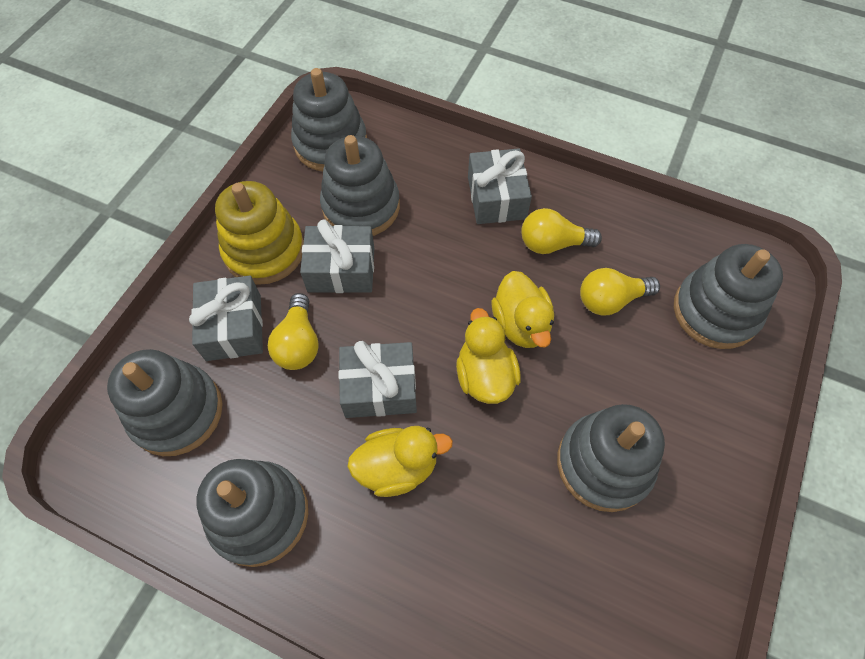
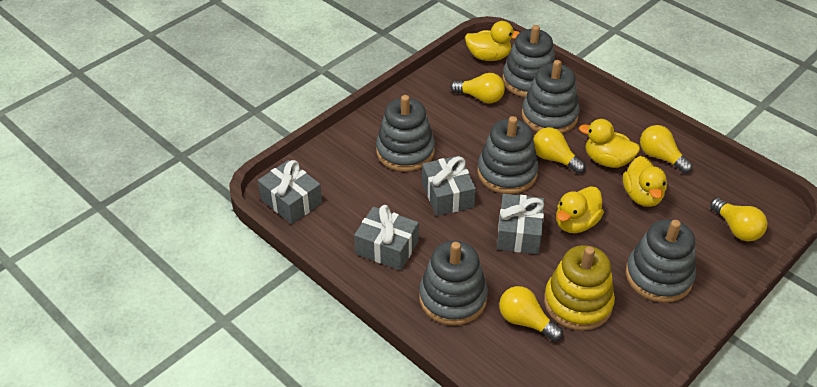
yellow duck: [347,426,453,497] [456,308,520,404] [491,271,554,348] = 3 -> [465,21,520,61] [556,186,604,233] [579,119,640,168] [623,156,667,207] = 4
yellow light bulb: [268,293,319,370] [521,208,602,254] [580,268,660,316] = 3 -> [450,73,505,103] [499,286,563,341] [533,127,586,174] [640,125,692,173] [710,198,767,241] = 5

